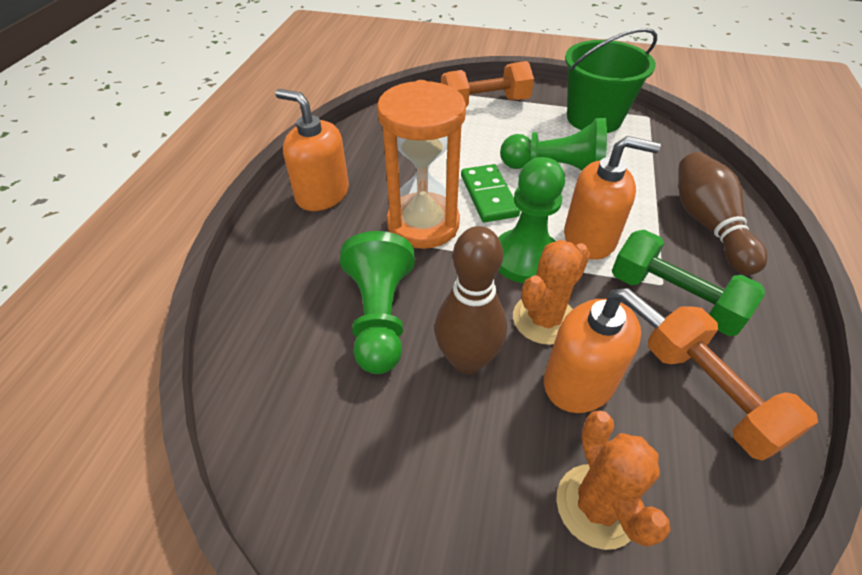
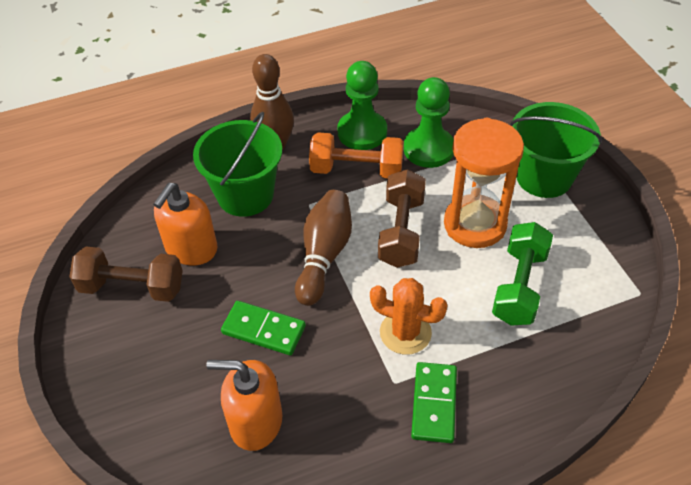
brown dumbbell: none = 0 -> [69,246,183,302] [378,169,426,268] = 2
green bucket: [565,28,657,133] = 1 -> [193,112,282,217] [510,102,602,198] = 2
green domino: [461,164,520,222] = 1 -> [221,301,306,355] [411,362,457,443] = 2
green pawn: [340,231,415,374] [498,157,565,283] [500,118,607,171] = 3 -> [337,61,387,150] [404,77,454,168] = 2
orange cactus: [513,240,590,345] [556,410,671,550] = 2 -> [370,278,448,355] = 1
orange dumbbell: [441,61,534,107] [648,306,818,461] = 2 -> [309,132,404,178] = 1
orange soap dispenser: [275,89,349,211] [544,288,666,413] [564,136,661,260] = 3 -> [153,183,218,266] [206,360,282,451] = 2

